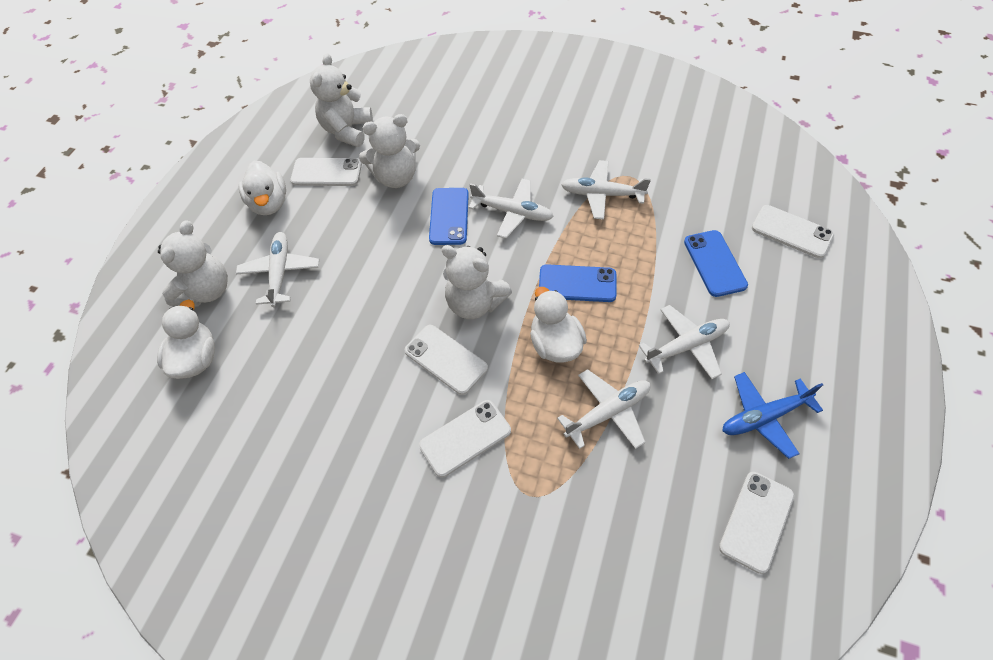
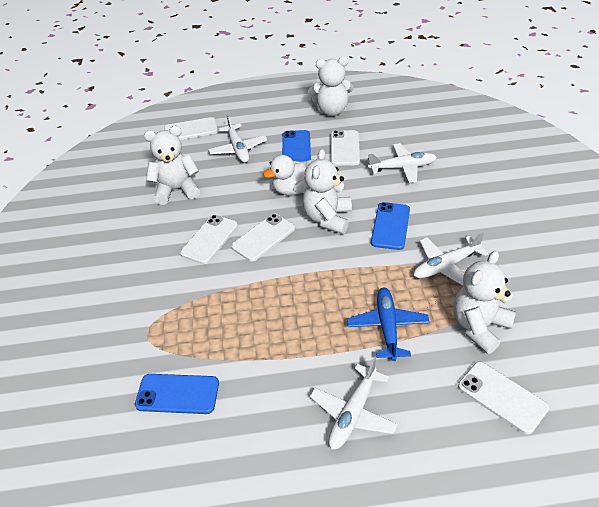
white duck: [157,300,215,379] [239,161,286,215] [530,287,587,362] = 3 -> [263,155,314,195] = 1
white plane: [236,232,319,307] [468,179,554,239] [557,369,651,449] [561,160,651,220] [639,305,730,379] = 5 -> [208,114,267,163] [310,357,398,450] [368,143,437,183] [414,232,489,286] = 4

